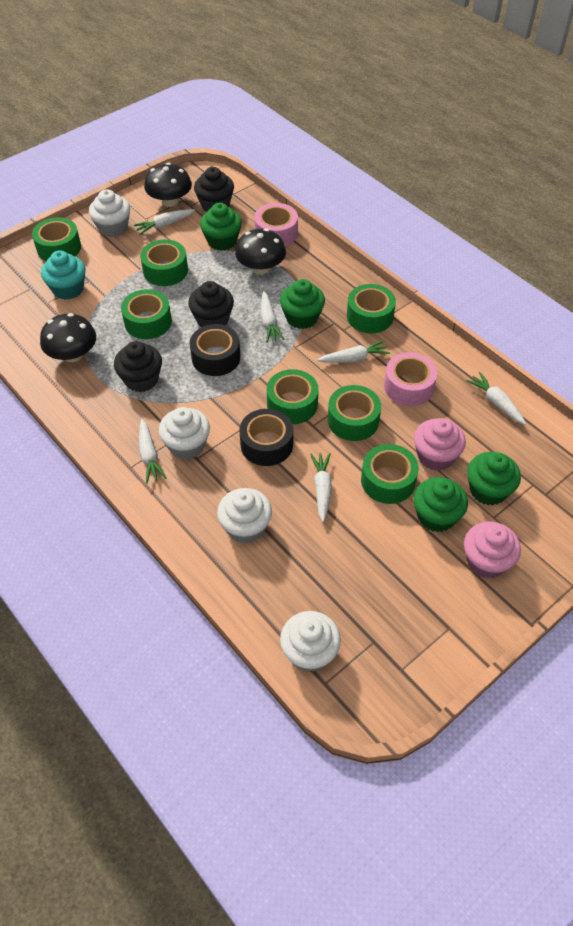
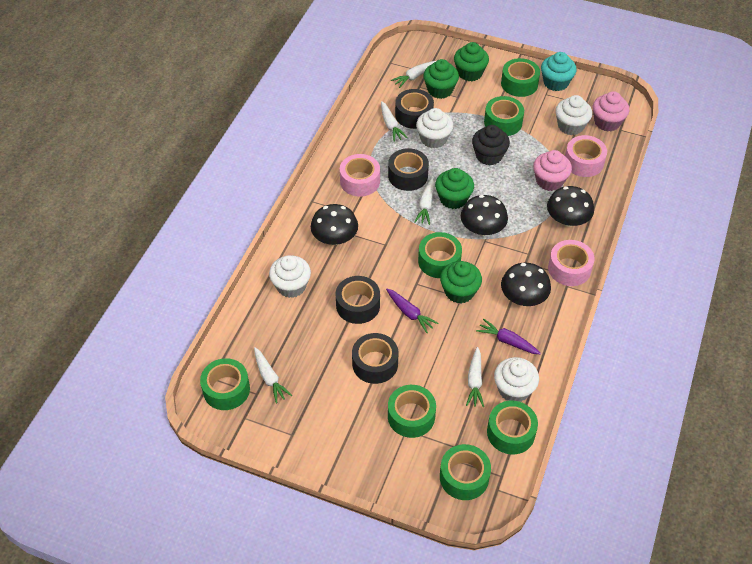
black cupcake: [114,341,162,392] [188,281,234,327] [194,167,234,211] = 3 -> [472,125,510,166] = 1
black mushroom: [40,313,96,362] [144,163,192,207] [235,228,286,274] = 3 -> [311,204,358,245] [461,195,508,236] [501,263,551,306] [547,186,594,227] = 4
black tape: [190,324,240,376] [239,409,293,466] = 2 -> [336,276,380,324] [352,333,398,384] [388,148,429,191] [395,89,434,129] = 4
pink tape: [254,203,298,246] [384,352,437,406] = 2 -> [340,154,380,197] [548,240,595,286] [565,135,607,177] = 3
purple carrot: none = 0 -> [386,289,438,333] [476,319,541,354] = 2
white carrot: [134,209,195,235] [139,419,167,484] [261,291,285,342] [310,453,332,522] [317,340,390,363] [466,372,526,425] = 6 -> [254,347,292,403] [381,101,408,142] [391,61,436,88] [414,178,434,225] [466,347,484,407] = 5

